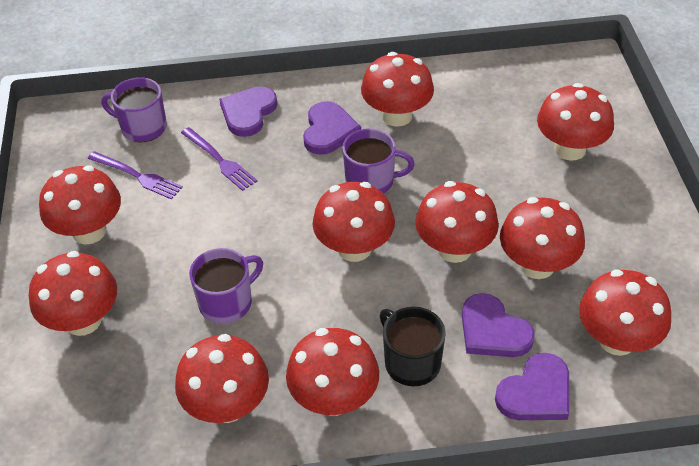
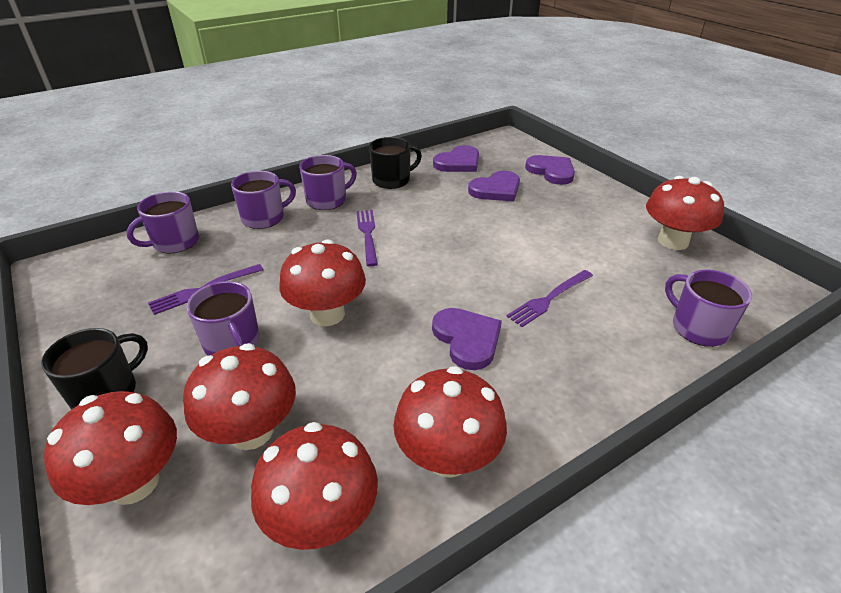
black mug: [380,307,446,386] = 1 -> [41,328,148,410] [369,137,422,189] = 2
purple fork: [88,151,183,200] [181,127,258,191] = 2 -> [148,264,264,315] [356,210,378,267] [506,270,593,327] = 3
purple mug: [101,77,167,142] [189,248,263,324] [342,128,415,194] = 3 -> [127,191,199,253] [187,281,260,356] [231,171,296,229] [299,155,357,210] [665,270,752,347] = 5
red mushroom: [29,251,117,336] [39,165,121,245] [175,334,269,423] [286,328,379,416] [312,182,395,262] [361,52,434,127] [415,181,499,263] [500,197,585,279] [537,83,614,161] [579,269,671,356] = 10 -> [44,391,177,505] [183,343,296,450] [251,422,378,550] [279,239,366,326] [393,366,507,478] [646,176,724,250] = 6

